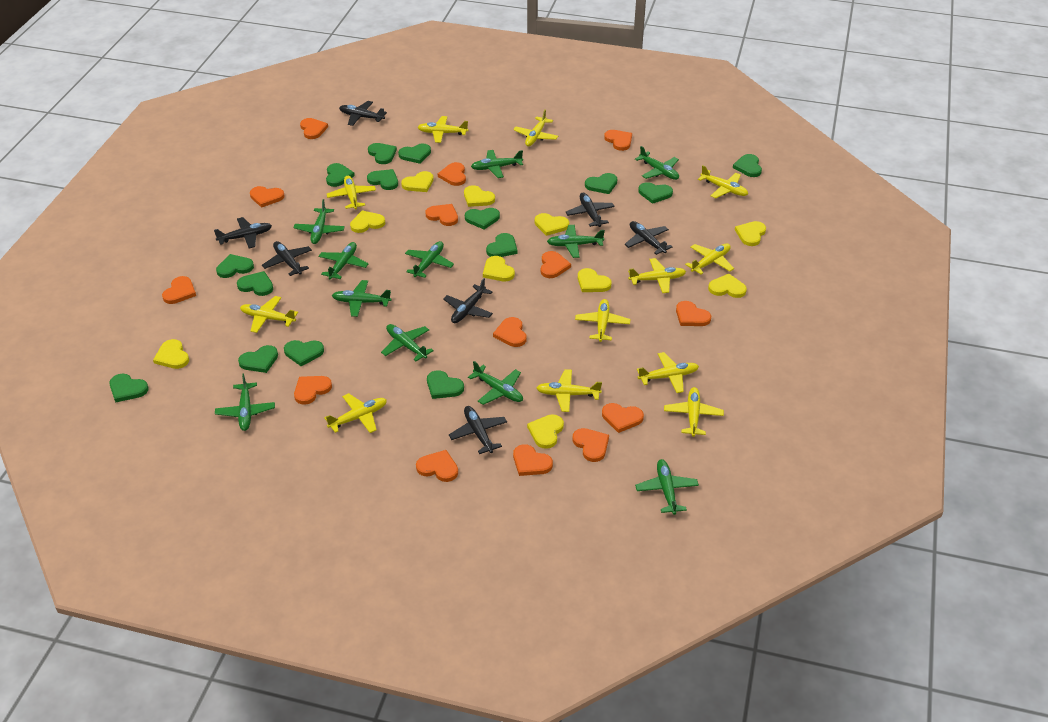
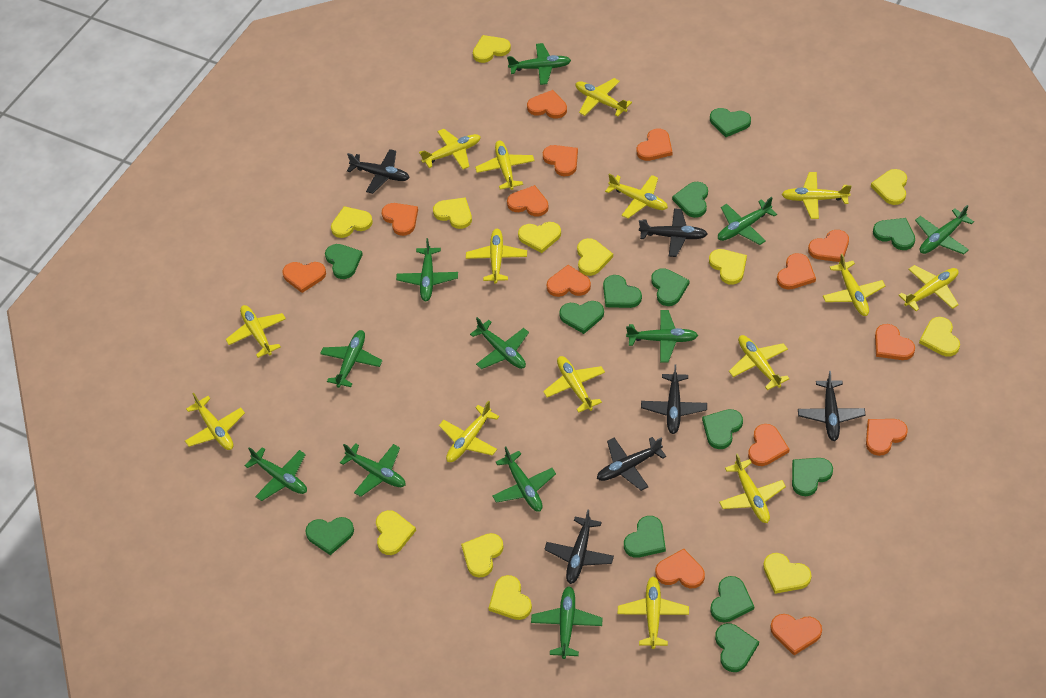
black plane: [214,217,272,249] [262,241,312,276] [339,101,387,126] [443,278,493,323] [449,406,507,454] [566,192,615,227] [624,221,672,255] = 7 -> [347,149,410,194] [544,510,614,584] [597,437,666,491] [639,209,707,257] [641,364,707,434] [798,371,865,441] = 6
green heart: [109,374,149,402] [216,254,254,278] [237,271,273,296] [238,345,278,373] [284,340,324,366] [326,163,355,187] [367,169,398,190] [368,143,397,164] [398,144,431,164] [427,370,464,399] [465,208,500,230] [486,233,518,257] [585,173,618,194] [638,182,673,204] [733,154,762,177] = 15 -> [305,517,354,555] [325,244,363,279] [559,301,604,334] [603,275,642,308] [624,516,666,558] [651,268,690,306] [672,182,708,218] [702,409,743,449] [710,108,751,137] [710,576,754,623] [715,623,759,672] [792,458,833,496] [873,218,915,250] = 13
yellow heart: [153,339,189,369] [350,210,385,233] [401,171,434,192] [464,185,495,207] [483,256,515,281] [527,414,564,449] [535,213,569,236] [578,268,612,292] [708,274,747,298] [735,221,766,246] = 10 -> [331,206,373,238] [376,510,416,555] [433,197,472,229] [461,533,504,578] [473,35,511,63] [489,575,532,620] [518,222,561,253] [577,238,613,276] [709,249,747,285] [763,553,812,594] [871,169,907,205] [919,317,960,357] = 12
yellow plane: [240,296,298,333] [324,393,387,433] [327,176,376,209] [417,116,468,143] [513,109,558,146] [537,369,602,412] [575,299,630,342] [628,258,686,293] [637,352,699,393] [664,387,724,437] [685,244,734,274] [698,165,748,198] = 12 -> [185,393,245,450] [226,305,286,358] [419,129,481,169] [439,401,499,462] [466,229,527,284] [475,141,534,190] [543,356,605,413] [576,78,632,116] [605,174,668,218] [618,576,689,649] [719,453,786,523] [729,335,790,390] [781,172,852,219] [823,254,885,316] [898,265,959,311] = 15

